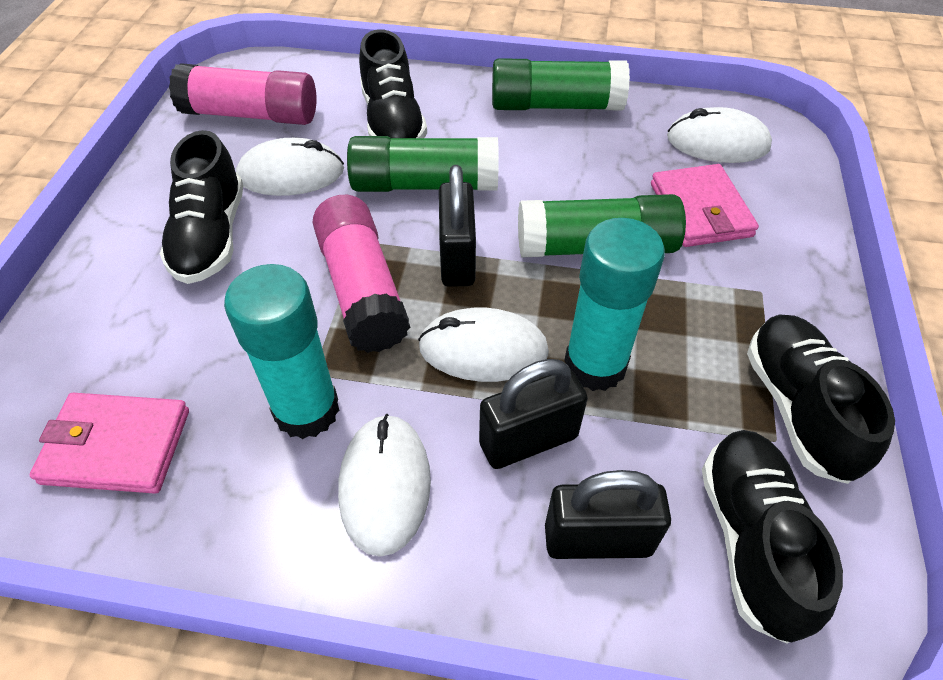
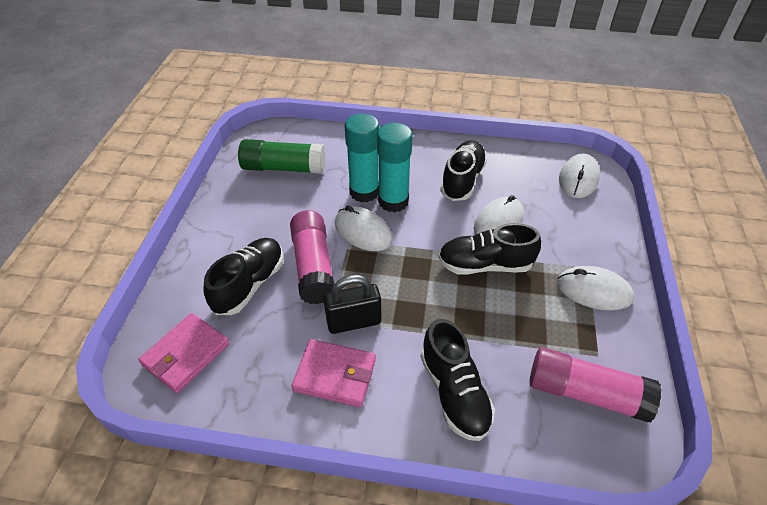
black padlock: [439,165,476,287] [479,359,588,469] [545,470,671,559] = 3 -> [323,275,381,334] = 1
green glue stick: [347,136,499,192] [492,58,630,110] [518,194,686,258] = 3 -> [238,139,325,174] = 1

